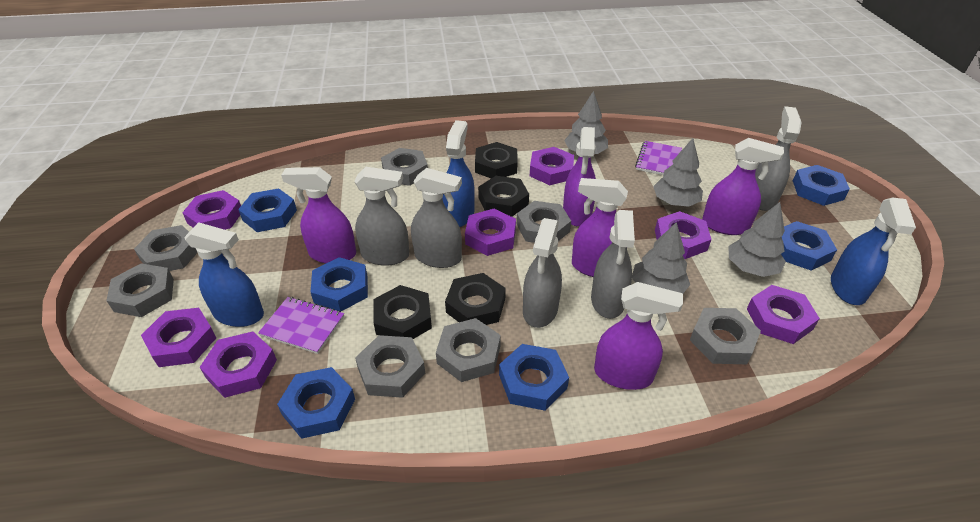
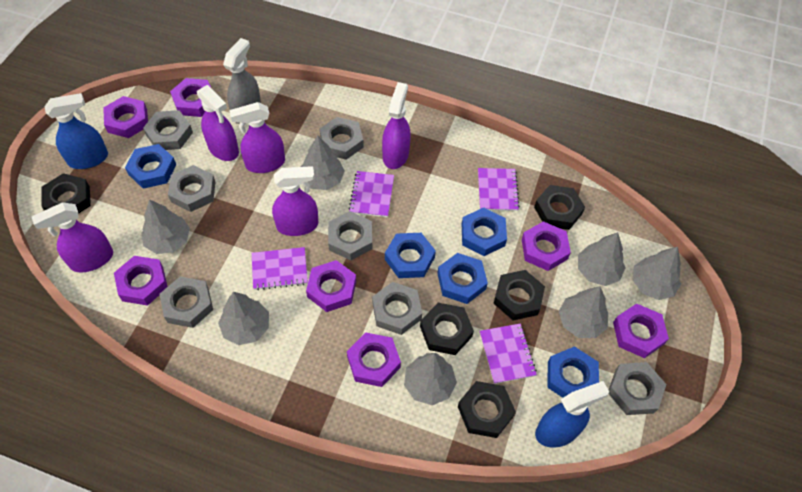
black nut: [373,285,432,339] [445,273,506,325] [475,142,518,178] [478,176,529,217] = 4 -> [41,173,91,214] [420,303,474,355] [458,381,516,438] [493,270,545,321] [534,185,585,230] = 5
blue nut: [238,188,297,232] [277,367,355,439] [311,257,368,311] [499,344,569,411] [781,221,837,270] [793,165,850,206] = 6 -> [125,144,176,189] [385,233,436,278] [437,253,488,304] [462,207,507,256] [547,346,599,398] = 5
blue spray bottle: [184,222,264,327] [442,120,475,227] [831,198,916,305] = 3 -> [44,93,108,169] [535,381,609,448] = 2
grey spray bottle: [354,167,409,266] [411,168,462,268] [523,218,562,328] [591,210,635,319] [755,106,802,211] = 5 -> [223,38,261,124] = 1
grey tree: [564,91,608,154] [632,222,690,293] [653,138,703,207] [728,202,786,277] = 4 -> [142,199,190,254] [218,292,269,345] [301,136,345,190] [404,353,457,405] [559,286,608,338] [578,232,625,286] [632,247,681,300] = 7
purple notebook: [258,297,344,354] [635,141,682,175] = 2 -> [252,247,308,290] [349,171,394,217] [478,168,520,211] [480,323,537,384] = 4

